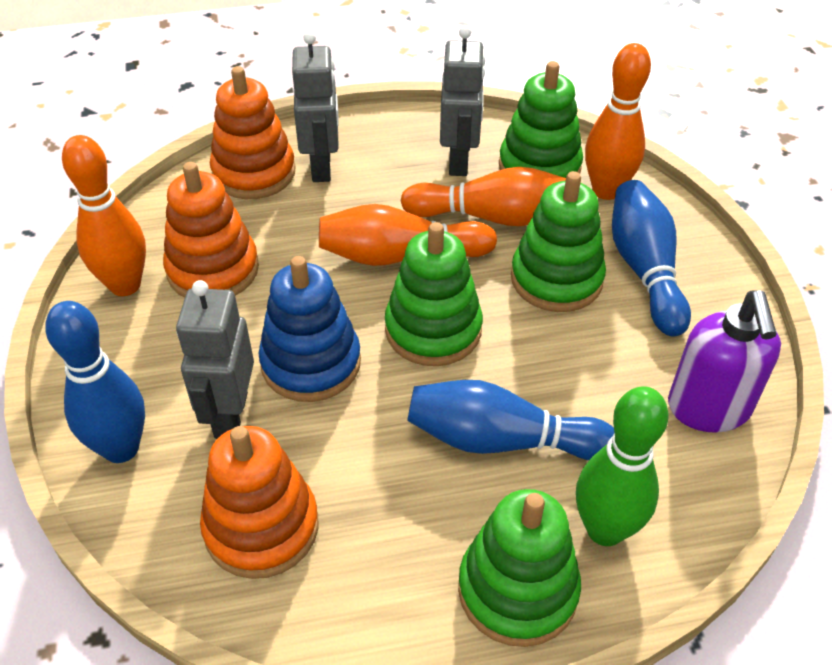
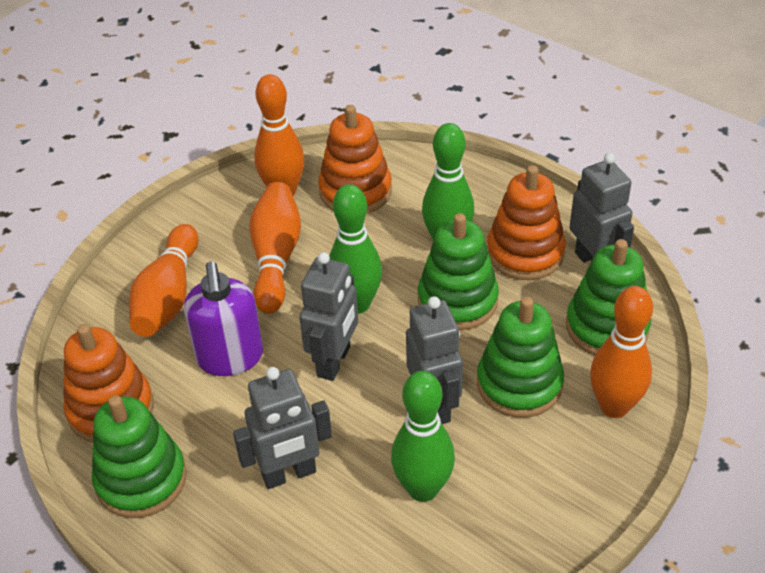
blue bowling pin: [45,301,145,463] [407,380,614,460] [612,180,691,337] = 3 -> none = 0
blue stacking toy: [258,256,361,402] = 1 -> none = 0
green bowling pin: [576,386,668,546] = 1 -> [329,184,382,314] [391,371,455,502] [422,123,474,241] = 3
grey robot: [176,280,254,439] [292,31,339,182] [440,26,485,176] = 3 -> [233,367,332,489] [299,252,358,381] [406,296,463,424] [569,153,634,263] = 4

